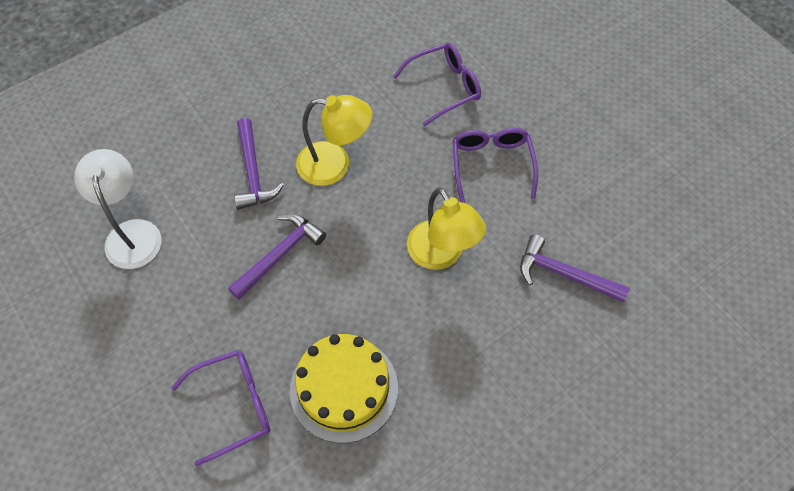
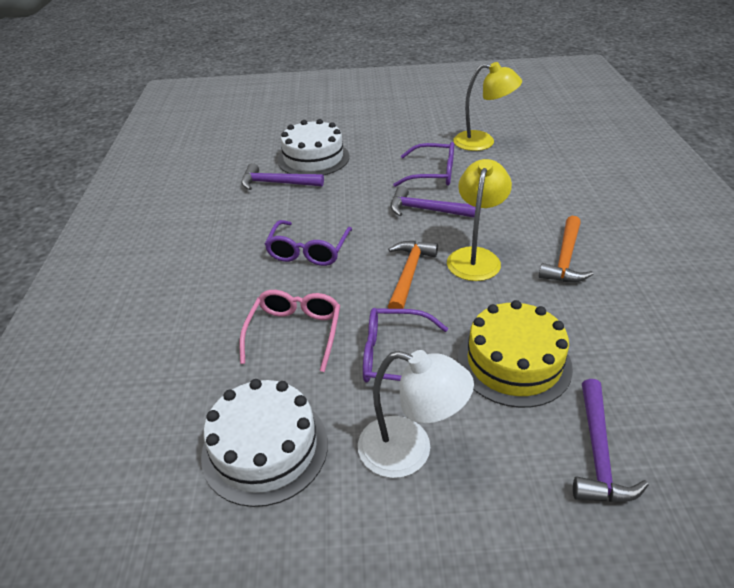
orange hammer: none = 0 -> [388,241,438,309] [538,216,593,282] = 2
pink glasses: none = 0 -> [240,290,340,372] = 1
white cake: none = 0 -> [201,379,328,507] [277,119,350,175] = 2

